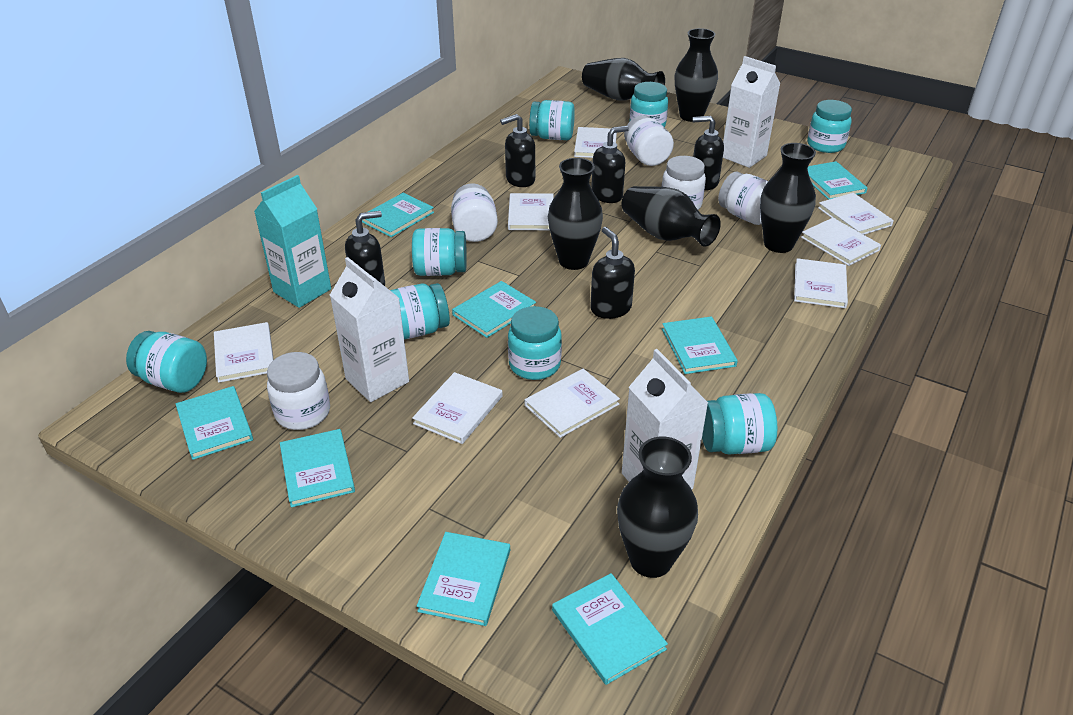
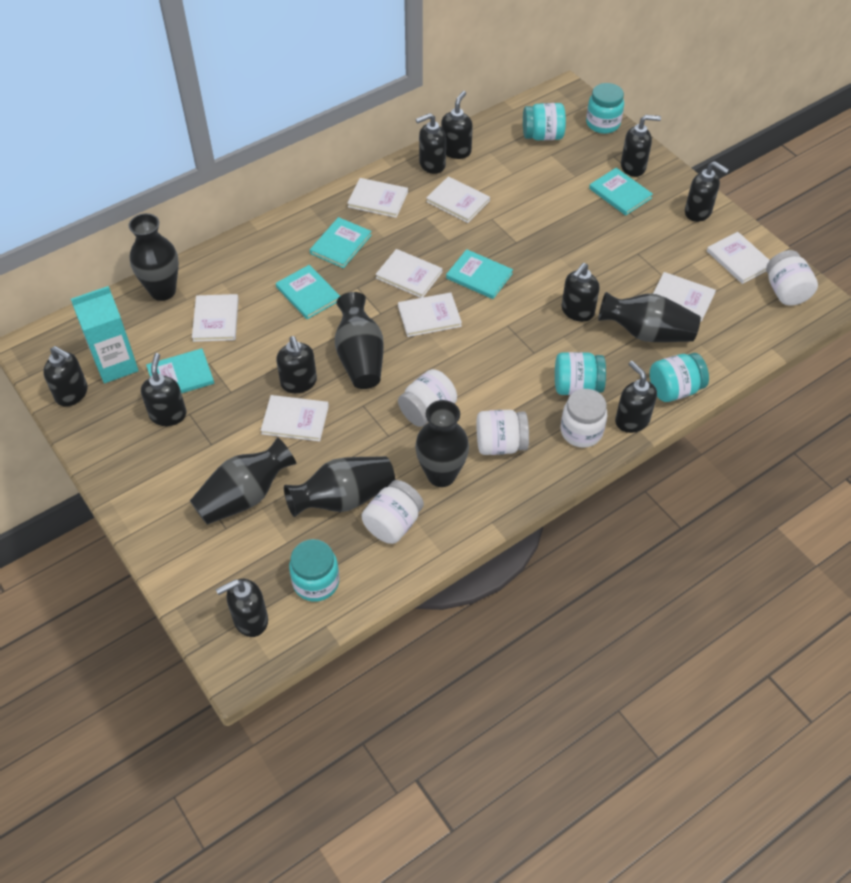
black soap dispenser: [345,211,385,286] [500,114,535,187] [590,227,635,319] [591,126,629,203] [693,116,724,190] = 5 -> [43,346,88,407] [141,353,187,426] [216,579,268,637] [276,336,317,393] [415,113,446,174] [441,91,473,159] [561,263,600,322] [615,361,657,433] [621,115,661,177] [685,161,729,222] = 10
turquoise book: [176,386,253,460] [280,429,355,507] [362,193,434,237] [417,532,510,626] [452,281,536,338] [552,573,668,685] [662,316,738,374] [808,161,867,200] = 8 -> [146,348,214,393] [276,265,340,319] [310,217,372,268] [446,249,513,299] [589,168,653,216] = 5
turquoise jar: [126,331,207,393] [390,283,450,339] [412,228,467,276] [508,306,562,380] [529,100,575,140] [630,82,668,127] [702,393,777,454] [807,100,852,153] = 8 -> [289,539,339,602] [523,103,566,141] [555,352,606,395] [586,83,624,134] [650,353,709,402] = 5
white carton: [330,257,409,402] [622,349,708,490] [723,56,780,168] = 3 -> none = 0

